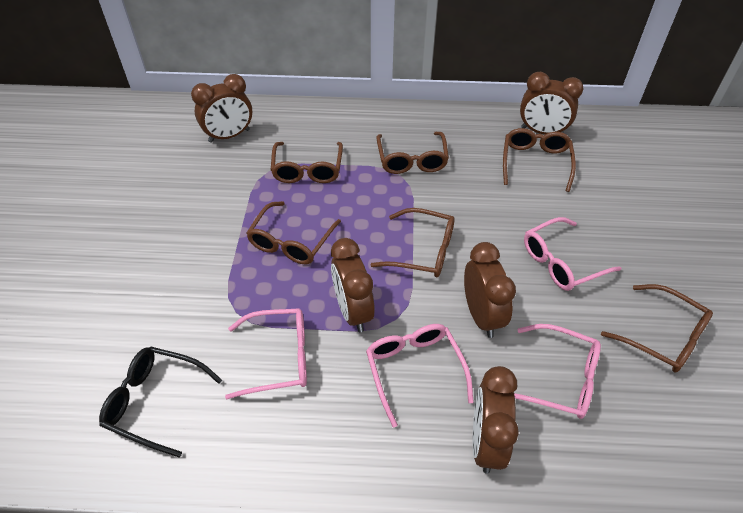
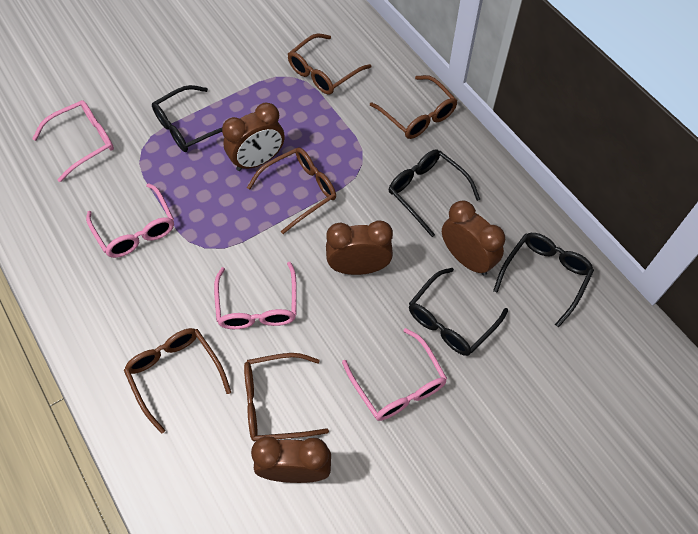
black glasses: [99,347,222,458] = 1 -> [152,85,222,152] [389,150,480,237] [409,268,508,356] [493,233,594,327] = 4
brown clock: [191,74,252,143] [331,238,375,332] [464,242,516,338] [473,366,519,474] [520,72,583,134] = 5 -> [222,103,285,171] [251,436,331,483] [326,220,393,275] [442,200,505,276] = 4
brown glasses: [246,201,341,264] [271,142,343,183] [370,208,455,277] [377,132,449,174] [503,128,576,192] [601,284,713,373] = 6 -> [124,328,231,434] [244,353,329,441] [247,148,336,234] [288,34,371,95] [370,75,457,139] = 5

